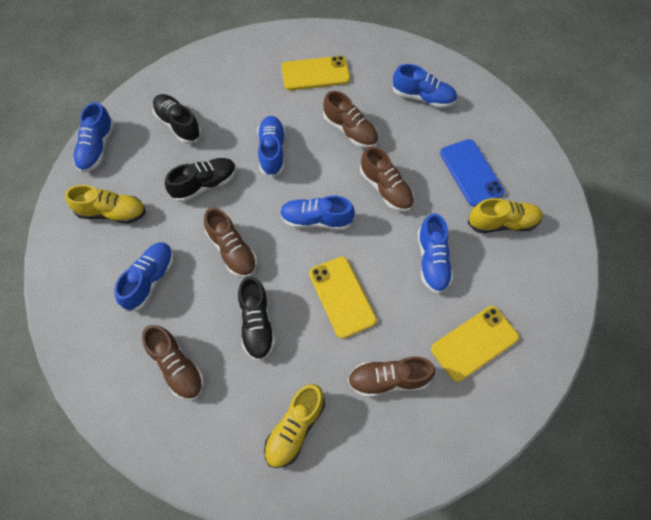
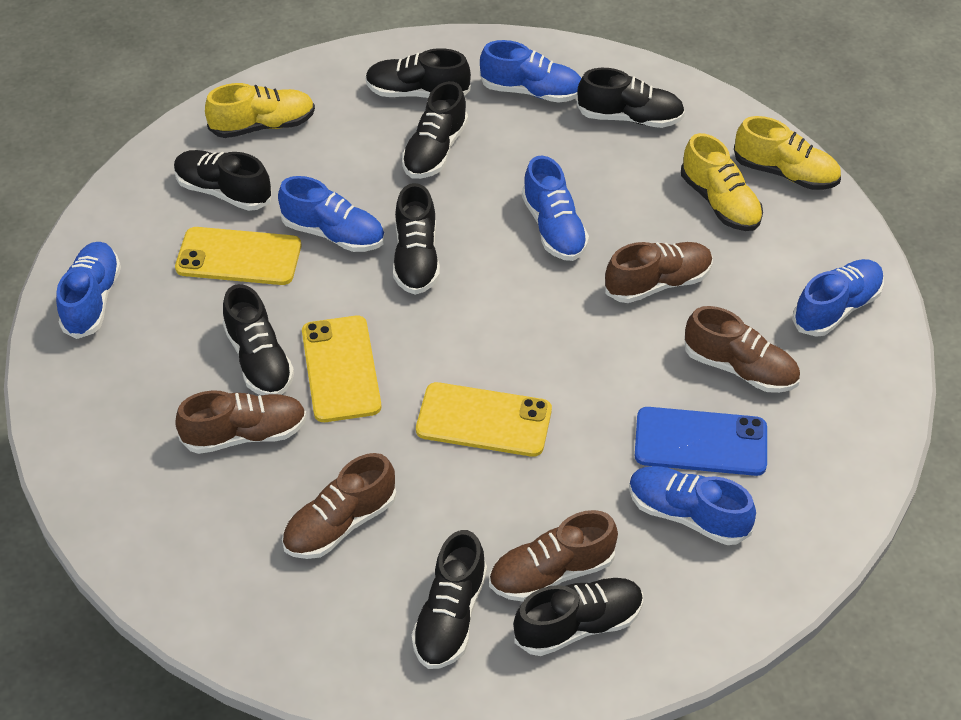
black shoe: [152,94,202,144] [165,158,236,202] [238,276,275,361] = 3 -> [174,150,272,211] [223,284,294,395] [365,48,471,98] [393,183,440,295] [402,81,468,179] [412,530,487,669] [513,578,643,656] [577,68,685,128] = 8

